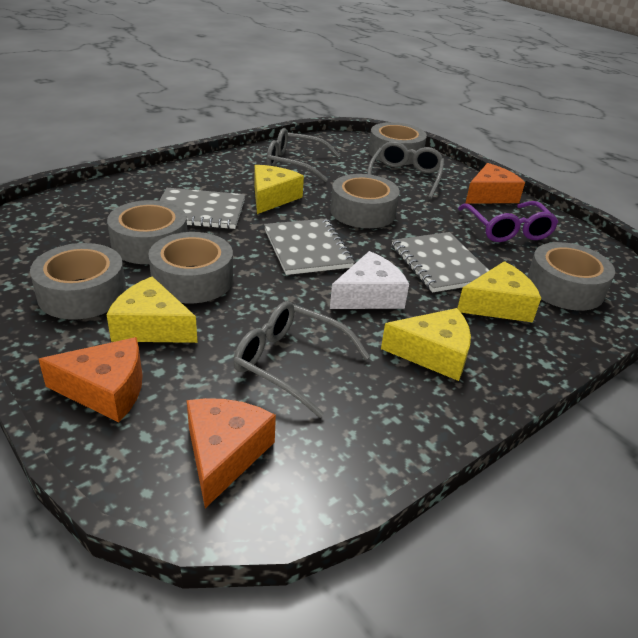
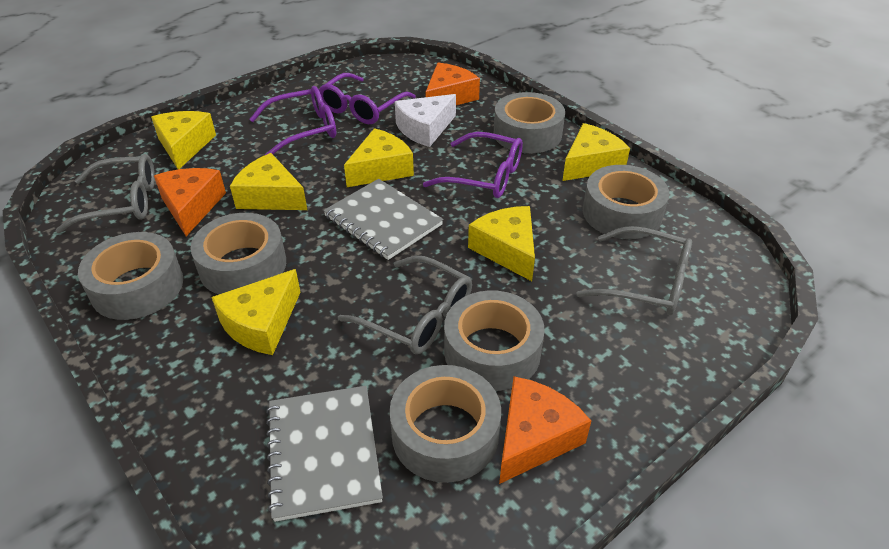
grey notebook: [159,188,245,229] [264,218,355,275] [392,232,489,293] = 3 -> [266,386,383,522] [323,179,443,260] = 2
purple glasses: [458,201,558,242] = 1 -> [250,86,336,155] [319,73,416,124] [423,132,523,198] = 3
yellow cheese: [107,276,198,343] [254,165,304,214] [381,308,471,381] [458,261,541,322] = 4 -> [151,111,216,169] [211,269,301,355] [230,153,307,210] [344,128,414,187] [468,206,535,281] [562,123,630,181] = 6

